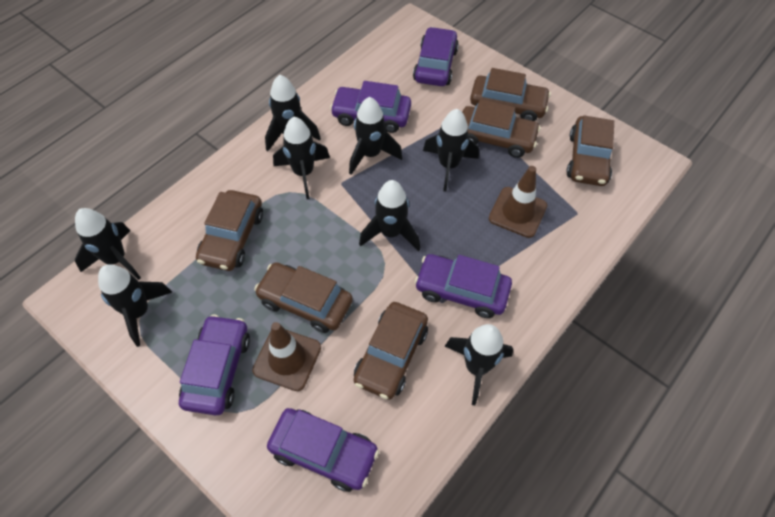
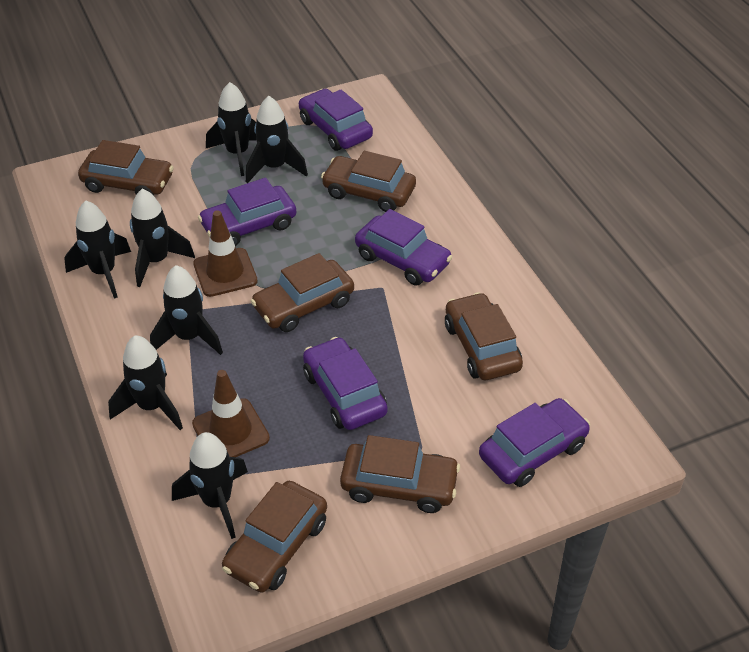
black rocket: [75,208,141,280] [98,264,172,347] [265,75,321,151] [273,117,330,200] [349,97,402,175] [359,180,420,251] [423,109,479,192] [445,324,513,405] = 8 -> [64,201,131,299] [108,335,183,430] [130,189,195,287] [150,265,223,355] [172,432,248,539] [206,82,256,176] [246,96,308,183] = 7

